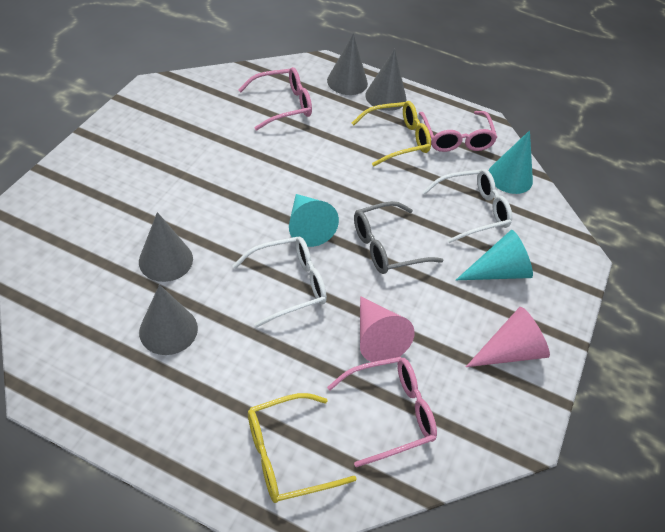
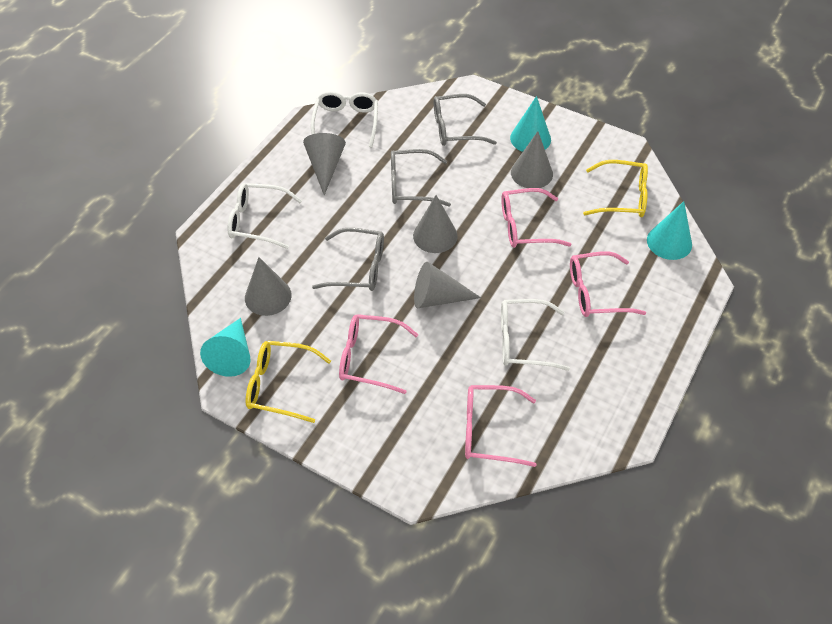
grey cone: [139,212,193,282] [139,285,198,355] [327,33,368,95] [365,49,406,111] = 4 -> [245,257,292,316] [303,133,346,195] [413,195,458,253] [414,262,481,308] [511,131,553,188] = 5
grey glasses: [354,201,443,274] = 1 -> [312,228,384,291] [391,149,451,207] [434,94,497,146] = 3
pink cone: [360,296,415,362] [466,307,550,367] = 2 -> none = 0
pink glasses: [238,67,312,131] [327,357,437,467] [419,111,497,152] = 3 -> [339,314,419,394] [465,385,536,467] [501,188,572,248] [570,251,646,317] = 4
white glasses: [233,237,327,328] [423,169,512,243] = 2 -> [227,183,302,249] [311,91,378,147] [501,299,570,371] = 3

